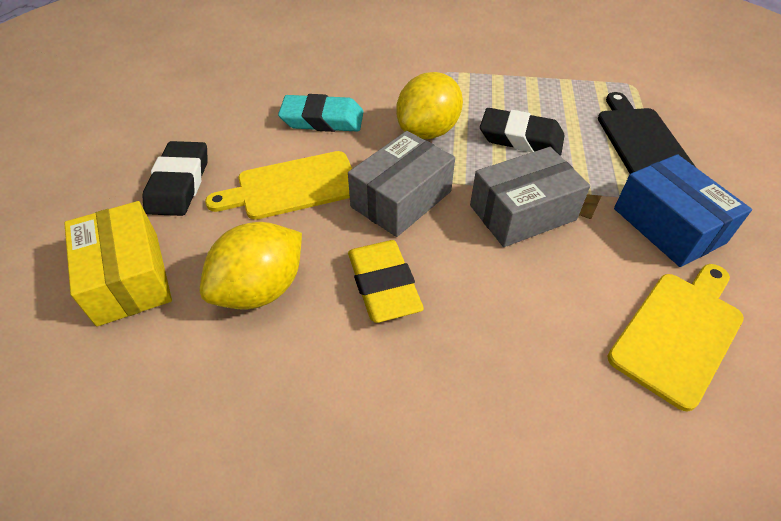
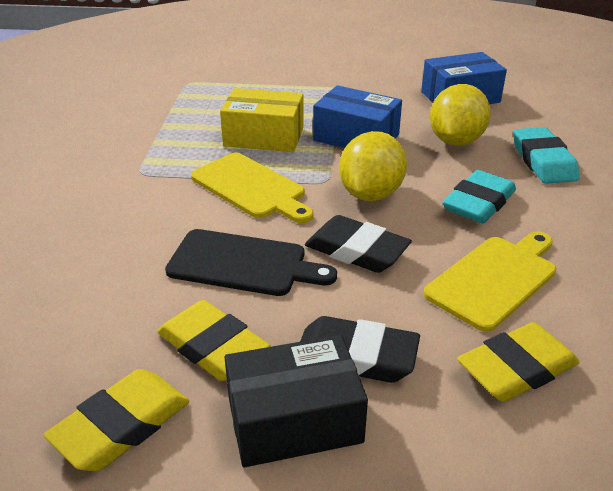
black box: none = 0 -> [225,335,368,467] = 1
blue box: [614,154,752,267] = 1 -> [313,85,402,148] [421,52,507,104] = 2
grey box: [348,131,455,237] [470,147,590,247] = 2 -> none = 0
turquoise eraser: [278,94,364,132] = 1 -> [442,170,516,223] [513,127,579,184] = 2
yellow eraser: [348,240,424,323] = 1 -> [44,369,189,471] [157,300,270,381] [457,322,580,402] = 3

